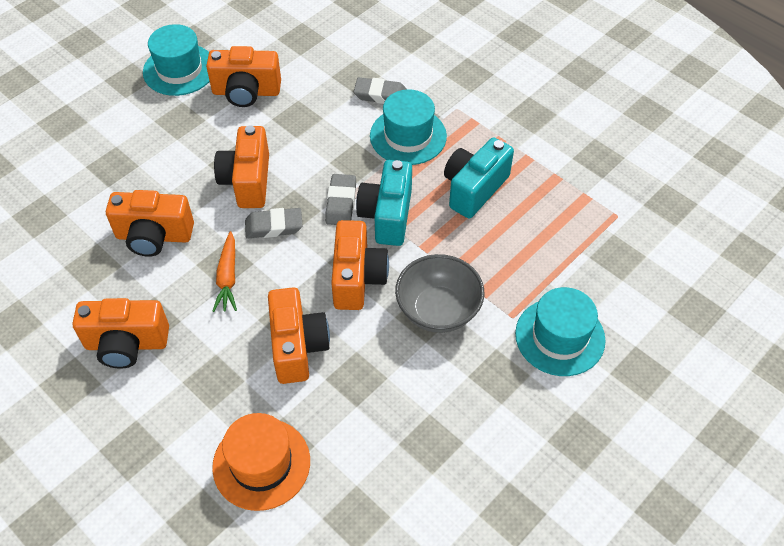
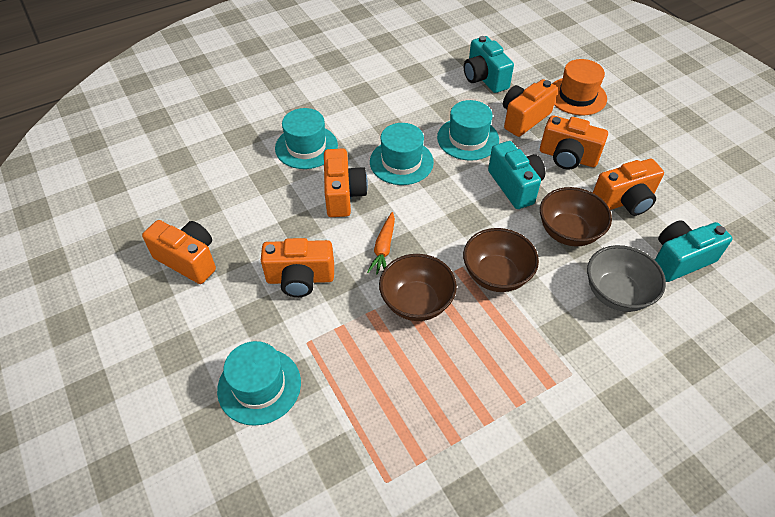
brown bowl: none = 0 -> [379,254,457,321] [463,228,539,292] [540,187,612,246] = 3
grey eraser: [245,208,303,238] [325,174,356,225] [354,77,407,104] = 3 -> none = 0
turquoise camera: [356,160,412,246] [444,137,514,219] = 2 -> [464,36,514,93] [488,141,545,209] [655,220,733,282] = 3
turquoise hat: [143,24,210,96] [370,89,447,165] [515,287,606,376] = 3 -> [217,341,301,426] [275,108,338,169] [370,123,434,185] [437,100,499,161] = 4

